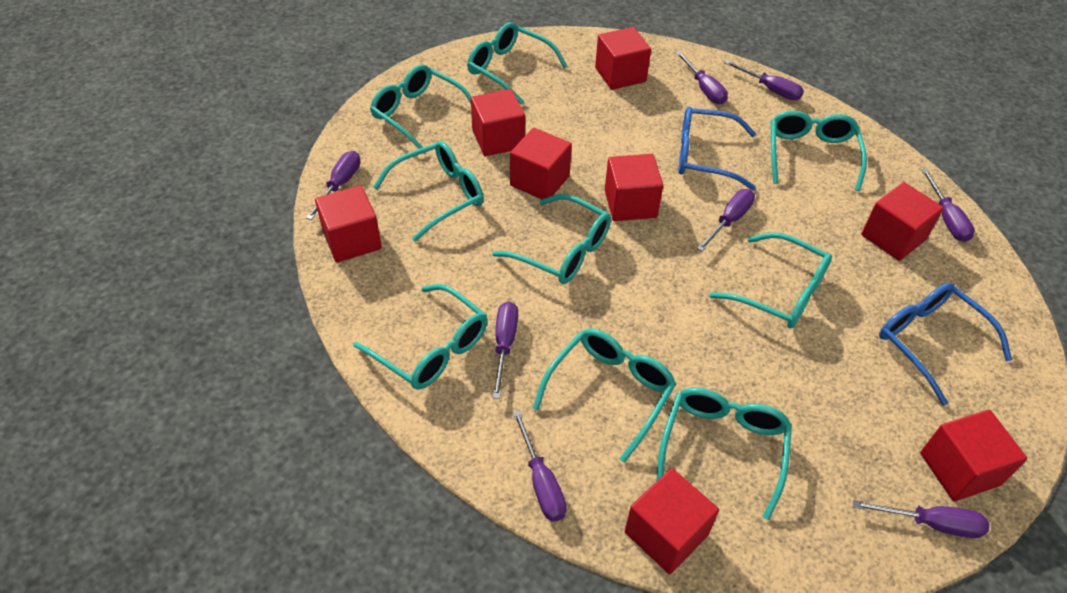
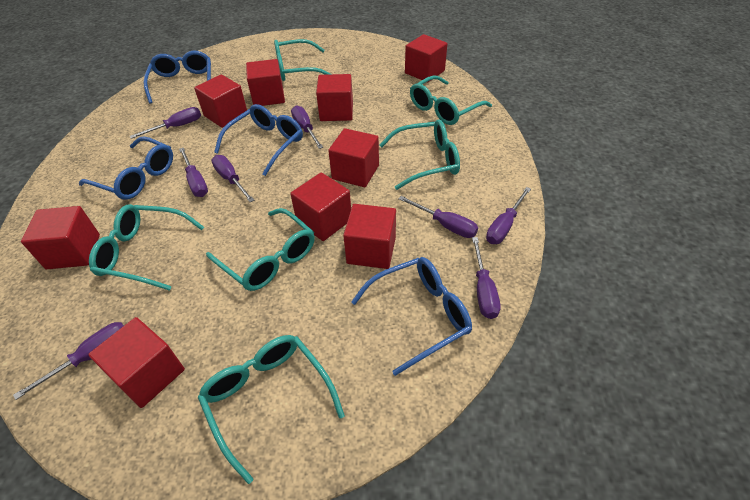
blue glasses: [678,106,756,190] [879,283,1012,406] = 2 -> [79,136,173,200] [143,51,211,104] [214,104,303,176] [351,257,472,376] = 4
red cube: [315,185,382,263] [471,89,525,156] [510,128,572,199] [595,27,651,90] [605,154,663,221] [625,468,719,574] [861,182,944,261] [920,410,1027,501] = 8 -> [21,206,100,269] [88,317,185,408] [194,74,247,128] [246,59,285,106] [290,172,351,241] [316,74,353,121] [328,128,379,187] [343,204,396,269] [405,34,447,82] = 9
turquoise glasses: [353,284,487,390] [370,64,471,154] [373,141,484,242] [467,22,568,105] [492,194,611,284] [533,329,676,463] [656,388,792,520] [710,232,832,329] [771,110,867,191] = 9 -> [89,204,204,291] [198,335,345,484] [206,208,315,291] [274,39,330,81] [379,119,460,190] [410,75,492,125] = 6

